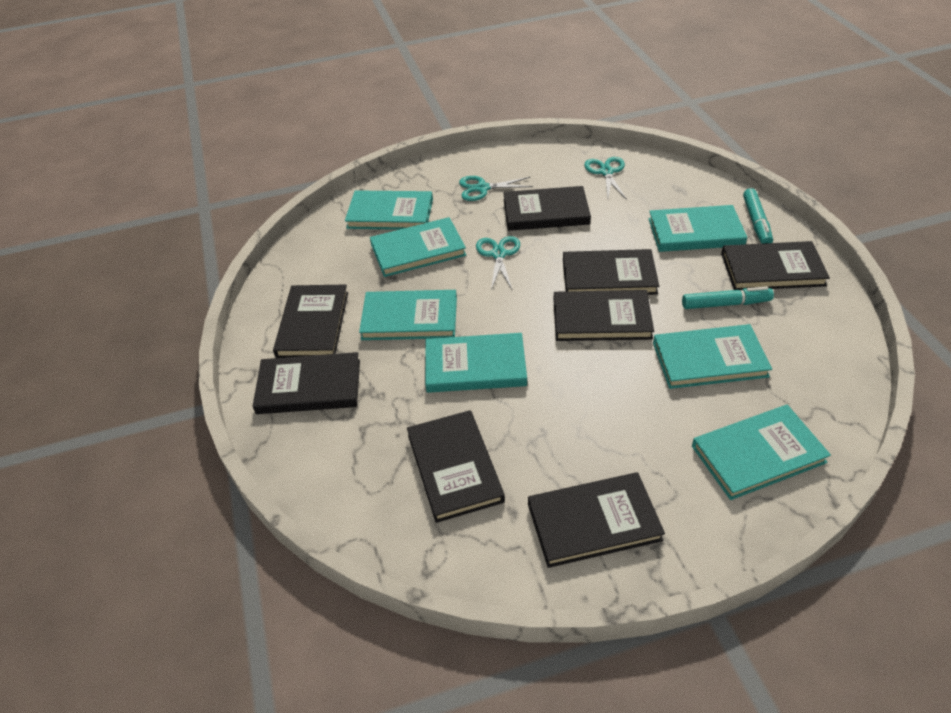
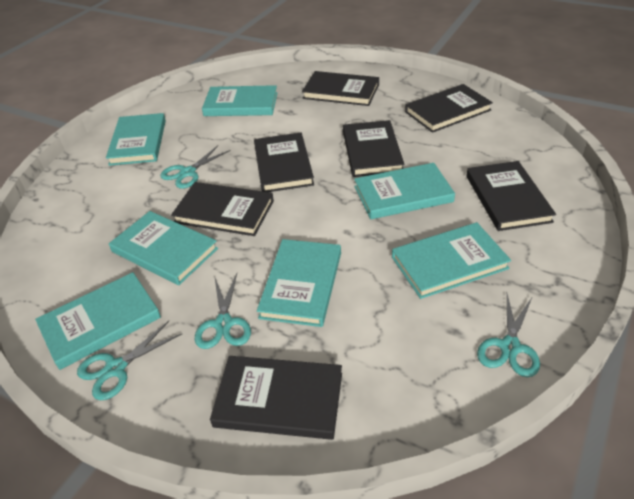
black book: [253,352,360,414] [273,284,348,358] [407,410,505,523] [503,186,591,231] [528,472,665,568] [554,290,654,341] [563,249,659,295] [721,241,830,290] = 8 -> [171,182,274,236] [210,356,342,440] [254,133,314,192] [302,71,379,106] [343,120,404,177] [405,84,493,133] [466,161,556,231] = 7
turquoise marker: [682,287,774,309] [743,188,773,244] = 2 -> none = 0
turquoise scissors: [459,176,533,201] [476,236,520,290] [584,157,627,200] = 3 -> [77,321,182,400] [160,145,231,189] [194,273,251,349] [477,294,540,377] = 4

